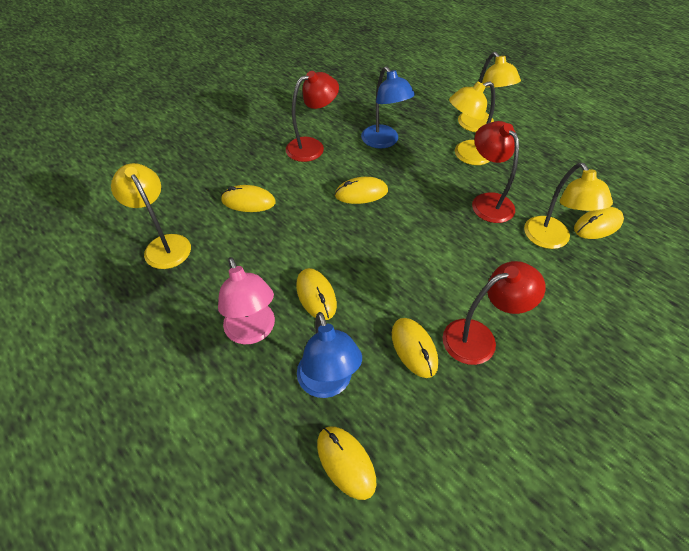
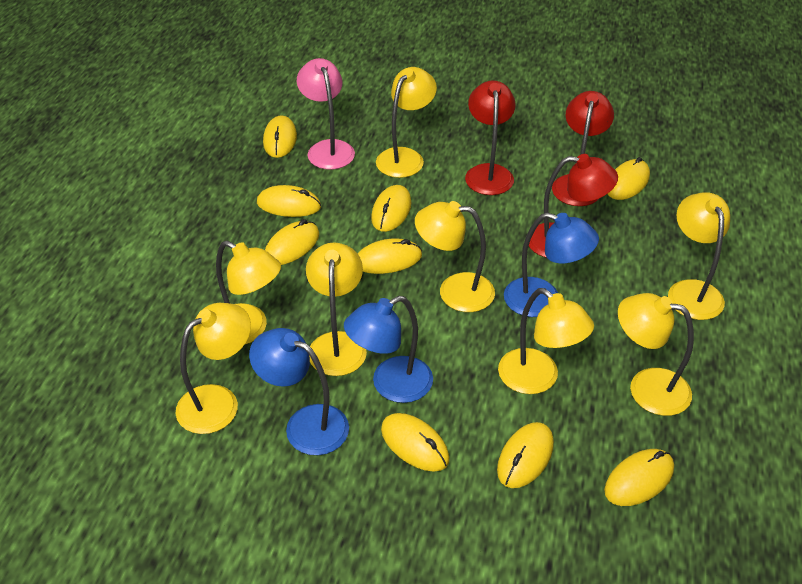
blue lamp: [297,312,362,398] [361,66,415,149] = 2 -> [249,328,349,455] [344,296,433,403] [504,212,599,317] = 3
yellow lamp: [111,163,191,269] [449,81,495,165] [458,52,521,132] [524,163,613,249] = 4 -> [175,303,251,434] [216,241,281,344] [306,243,367,376] [376,67,437,178] [415,201,495,312] [498,288,594,394] [618,293,694,416] [668,192,730,320] = 8
yellow mouse: [221,185,276,212] [296,268,337,320] [317,426,376,500] [335,177,388,204] [392,318,438,378] [574,207,624,239] = 6 -> [257,185,321,217] [263,115,297,158] [265,219,319,265] [358,238,422,274] [371,185,411,232] [381,413,450,472] [497,422,554,488] [604,449,674,506] [608,157,650,200] = 9

